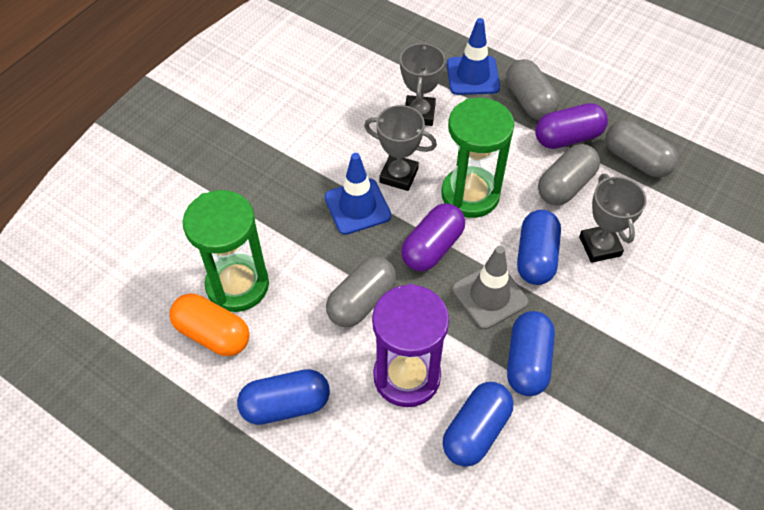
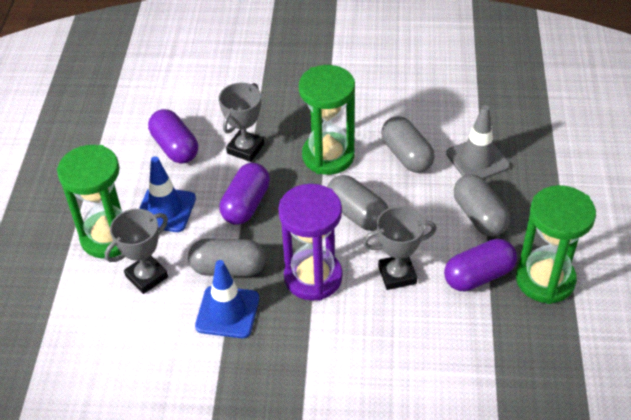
blue capsule: [237,369,330,425] [442,382,513,467] [507,311,555,396] [517,210,561,285] = 4 -> none = 0
green hourglass: [183,190,269,312] [441,98,515,218] = 2 -> [57,145,122,258] [299,65,355,175] [516,185,596,304] = 3
orange capsule: [169,294,250,356] = 1 -> none = 0
purple capsule: [401,203,465,271] [535,103,608,149] = 2 -> [148,109,198,164] [219,163,270,225] [444,239,517,292] = 3

